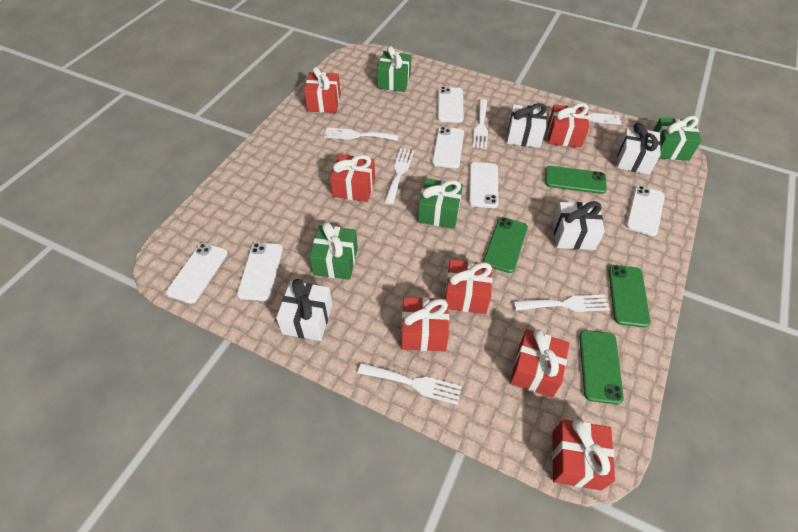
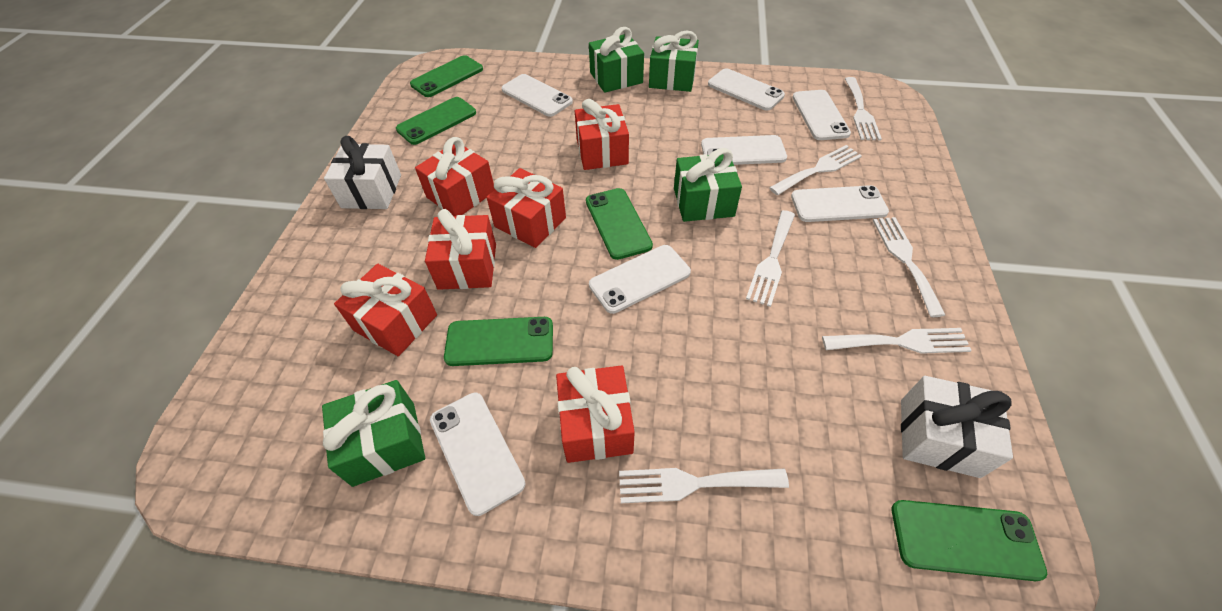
green phone: [483,217,528,273] [545,166,607,194] [579,330,624,405] [608,265,650,328] = 4 -> [396,97,476,145] [410,55,483,97] [444,317,553,366] [586,188,653,260] [892,500,1047,581] = 5
red gift: [304,67,340,113] [330,154,375,202] [401,297,449,351] [445,259,493,314] [510,329,570,398] [548,103,589,148] [552,419,615,491] = 7 -> [334,264,437,356] [415,137,495,216] [425,209,496,290] [487,168,566,248] [556,365,635,463] [575,99,629,170] = 6
white gift: [276,279,332,341] [507,103,547,148] [553,201,605,250] [617,123,661,175] = 4 -> [324,136,401,209] [901,376,1013,478] = 2
white phone: [166,243,228,304] [237,242,283,301] [432,127,464,169] [438,87,463,123] [469,162,499,208] [626,186,665,236] = 6 -> [430,393,526,516] [501,74,573,117] [589,245,691,314] [701,135,787,165] [708,68,785,111] [791,185,889,222] [792,90,851,140] = 7

